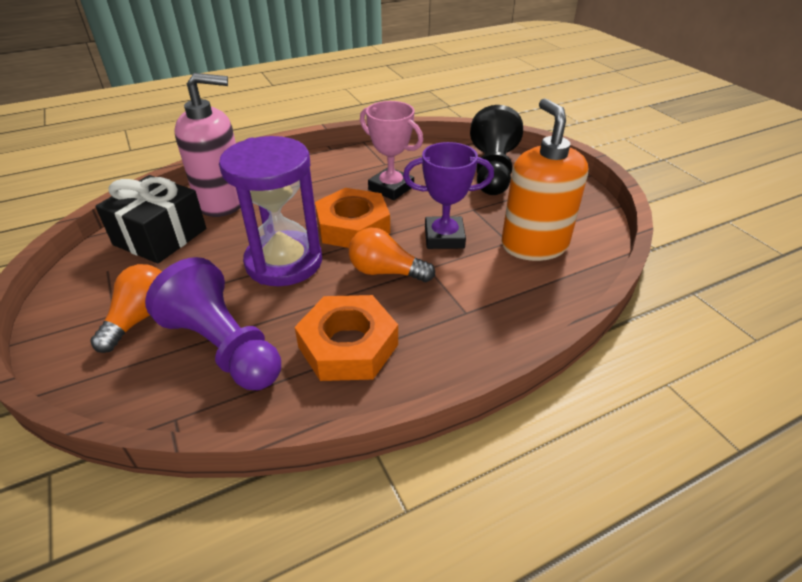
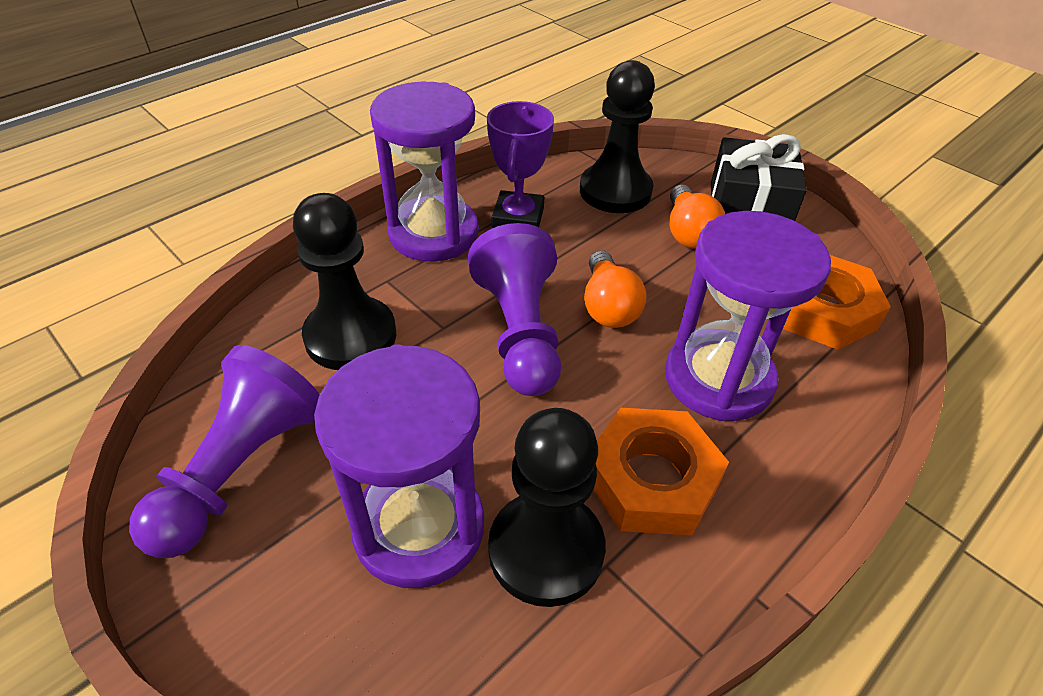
black pawn: [470,105,523,195] = 1 -> [293,193,396,370] [488,408,606,607] [580,60,655,213] = 3
orange soap dispenser: [501,98,588,261] = 1 -> none = 0
pink soap dispenser: [174,73,241,217] = 1 -> none = 0
pink trophy: [360,101,423,200] = 1 -> none = 0
purple hourglass: [219,136,322,286] = 1 -> [314,344,484,588] [370,82,479,261] [665,211,831,421] = 3
purple pawn: [145,257,281,390] = 1 -> [129,345,320,558] [468,223,561,396] = 2

